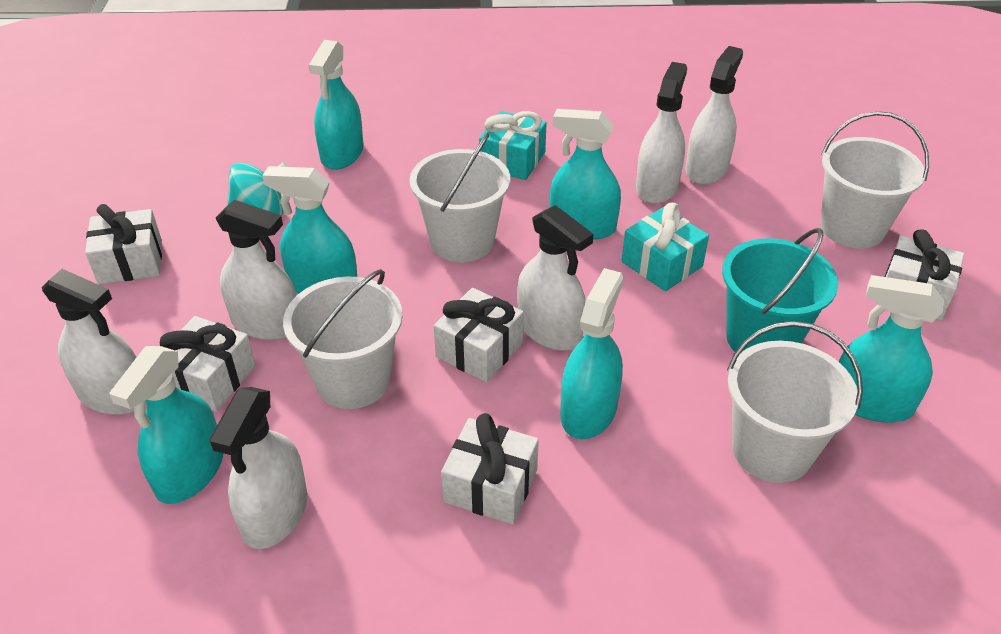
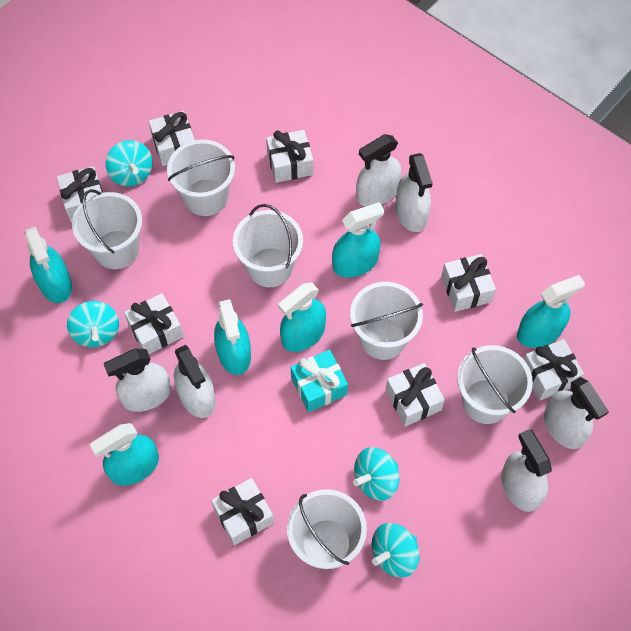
turquoise bucket: [722,228,838,352] = 1 -> none = 0
turquoise gift: [479,111,547,180] [622,202,709,291] = 2 -> [291,350,348,412] = 1
turquoise spinning top: [227,162,289,216] = 1 -> [67,301,119,347] [106,140,153,187] [353,447,399,501] [372,523,420,577] = 4
white bucket: [283,269,402,409] [410,133,510,262] [727,321,863,483] [821,111,929,248] = 4 -> [72,189,142,269] [167,140,235,216] [233,204,303,287] [287,489,367,569] [350,282,423,360] [457,345,533,424] = 6
white gift: [85,204,162,284] [160,316,256,412] [434,288,524,383] [441,413,539,525] [885,229,964,320] = 5 -> [57,166,103,223] [124,293,184,354] [149,111,195,166] [211,478,274,545] [266,130,313,183] [386,363,445,427] [441,254,496,312] [524,339,584,400] = 8

